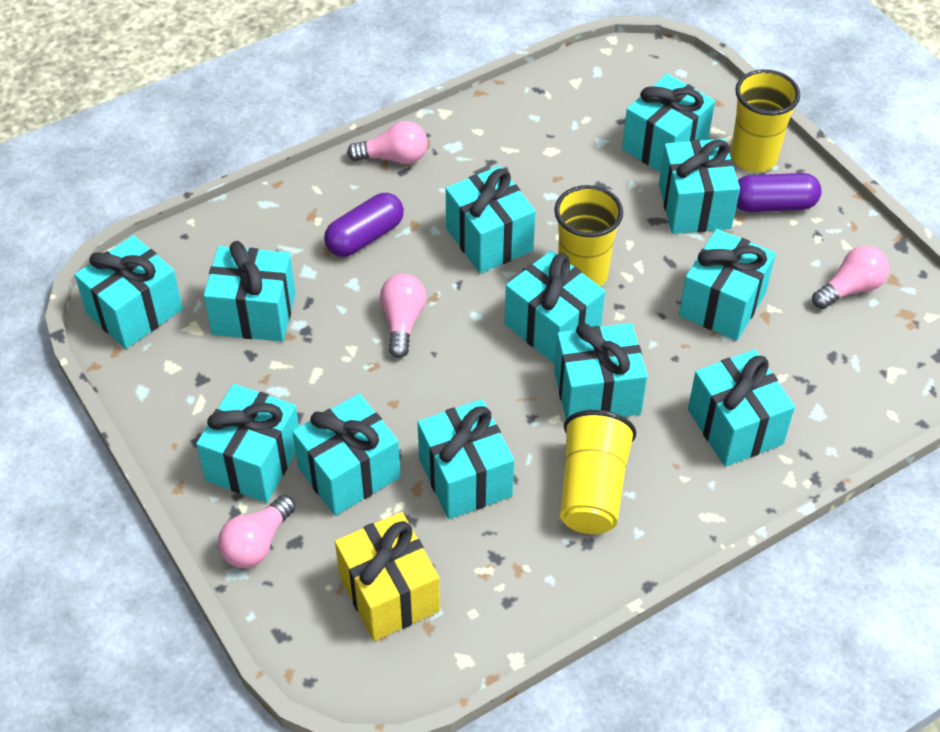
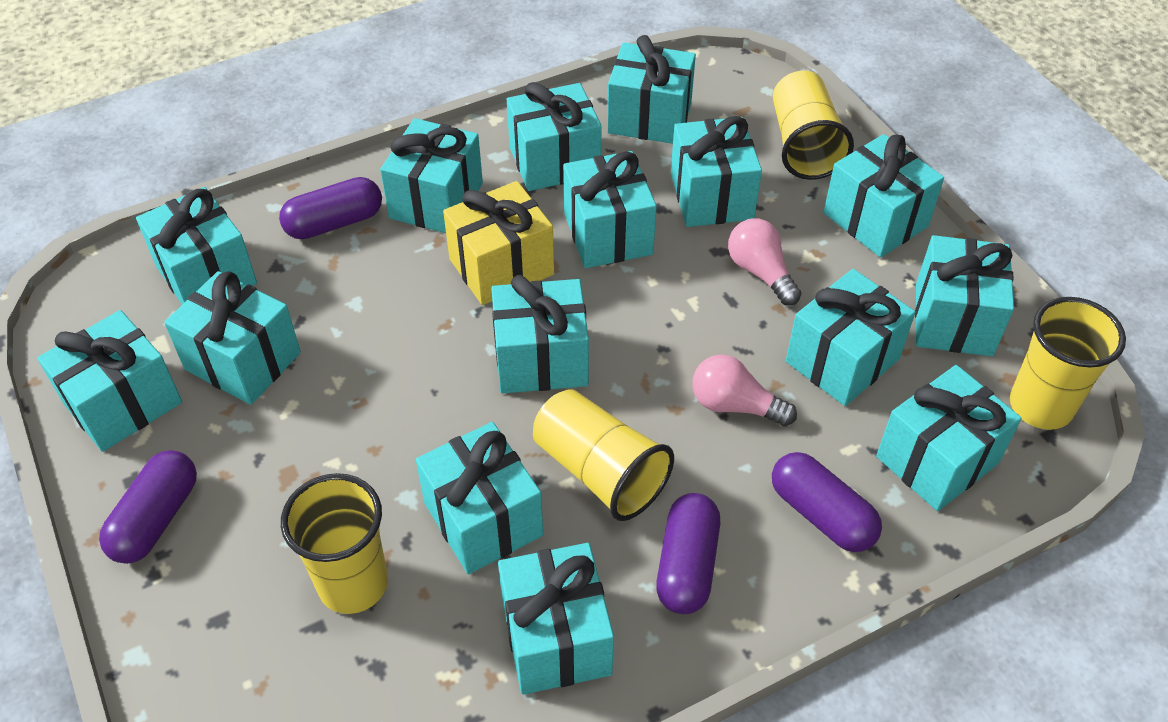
pink light bulb: [218,495,296,568] [347,121,428,164] [380,274,426,358] [812,246,889,309] = 4 -> [692,354,797,426] [728,218,801,306] = 2
purple capsule: [324,193,404,257] [736,173,822,212] = 2 -> [99,450,197,564] [279,177,382,239] [656,493,720,614] [772,452,882,552] = 4
turquoise gift: [75,235,183,349] [196,384,299,503] [204,241,296,342] [292,394,401,516] [418,399,514,519] [446,166,536,273] [505,250,605,364] [554,323,647,419] [622,74,715,172] [659,139,740,234] [679,229,776,341] [688,349,795,467] = 12 -> [37,310,182,452] [136,187,257,305] [164,271,301,405] [380,118,483,233] [416,422,543,574] [491,275,589,394] [498,543,614,695] [507,82,602,191] [563,151,657,268] [607,35,696,144] [671,116,762,227] [786,269,915,406] [824,134,944,258] [876,365,1022,511] [915,235,1014,356] = 15
yellow cup: [554,185,623,287] [560,410,636,534] [731,69,800,172] = 3 -> [281,473,388,614] [533,389,674,521] [773,71,854,180] [1010,297,1126,430] = 4

